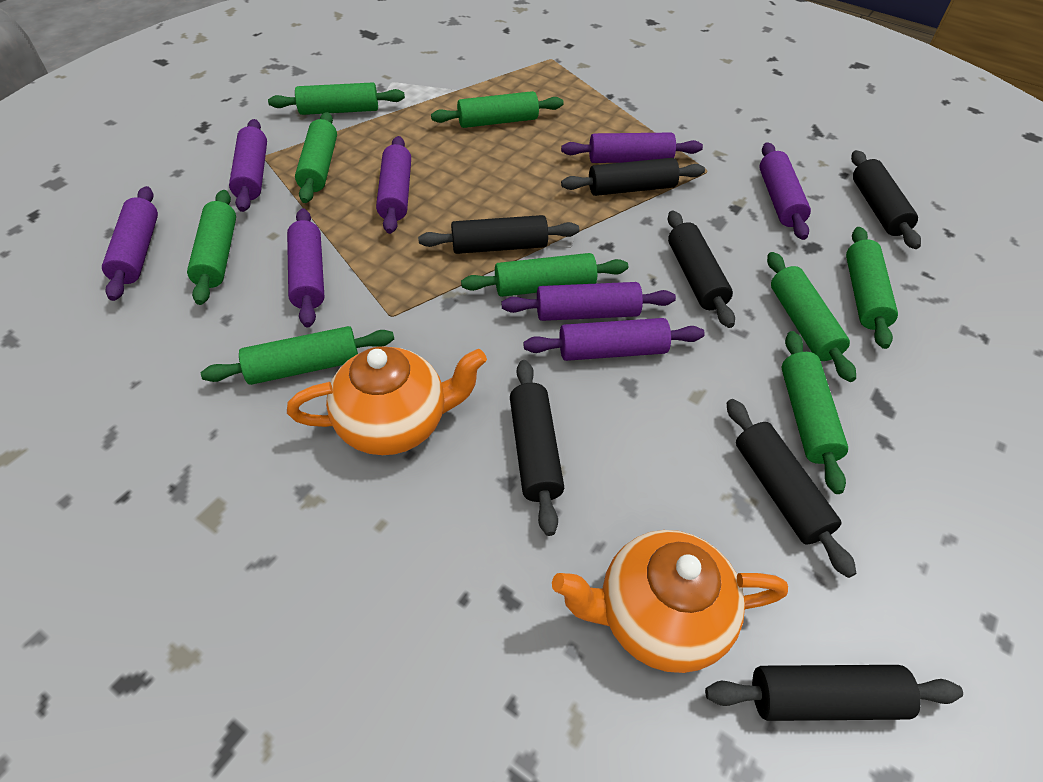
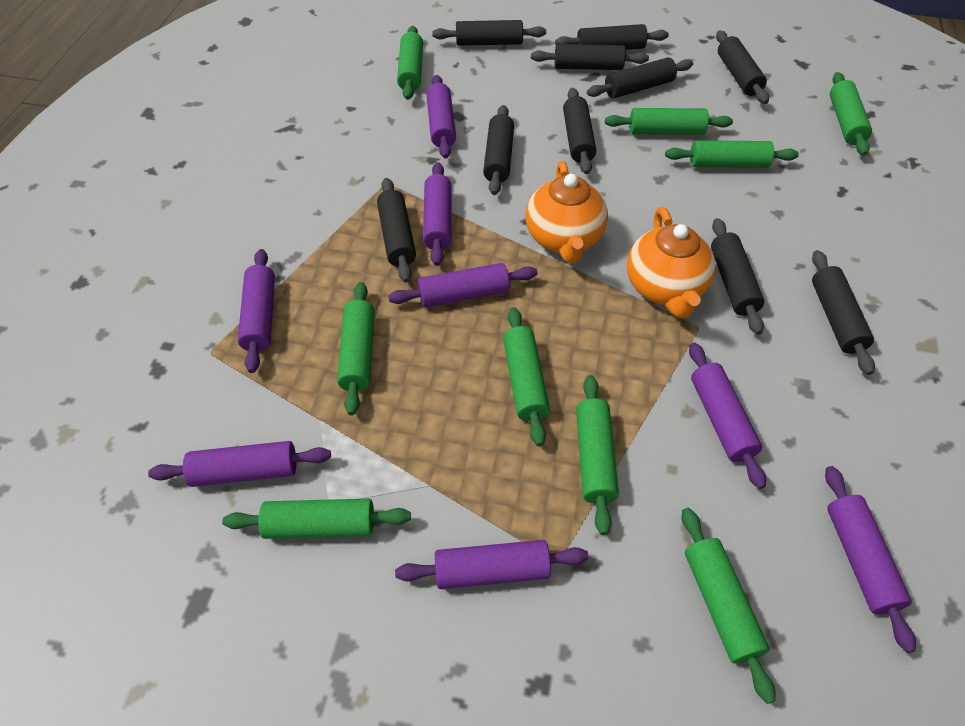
black rolling pin: [418,215,579,254] [510,360,564,536] [561,158,705,196] [668,211,735,328] [705,665,963,721] [727,399,856,578] [851,150,921,249] = 7 -> [377,178,416,283] [432,20,546,46] [483,105,514,195] [531,44,649,70] [555,24,669,50] [563,88,596,174] [587,57,693,98] [711,218,764,335] [716,31,769,104] [812,250,875,375] = 10

